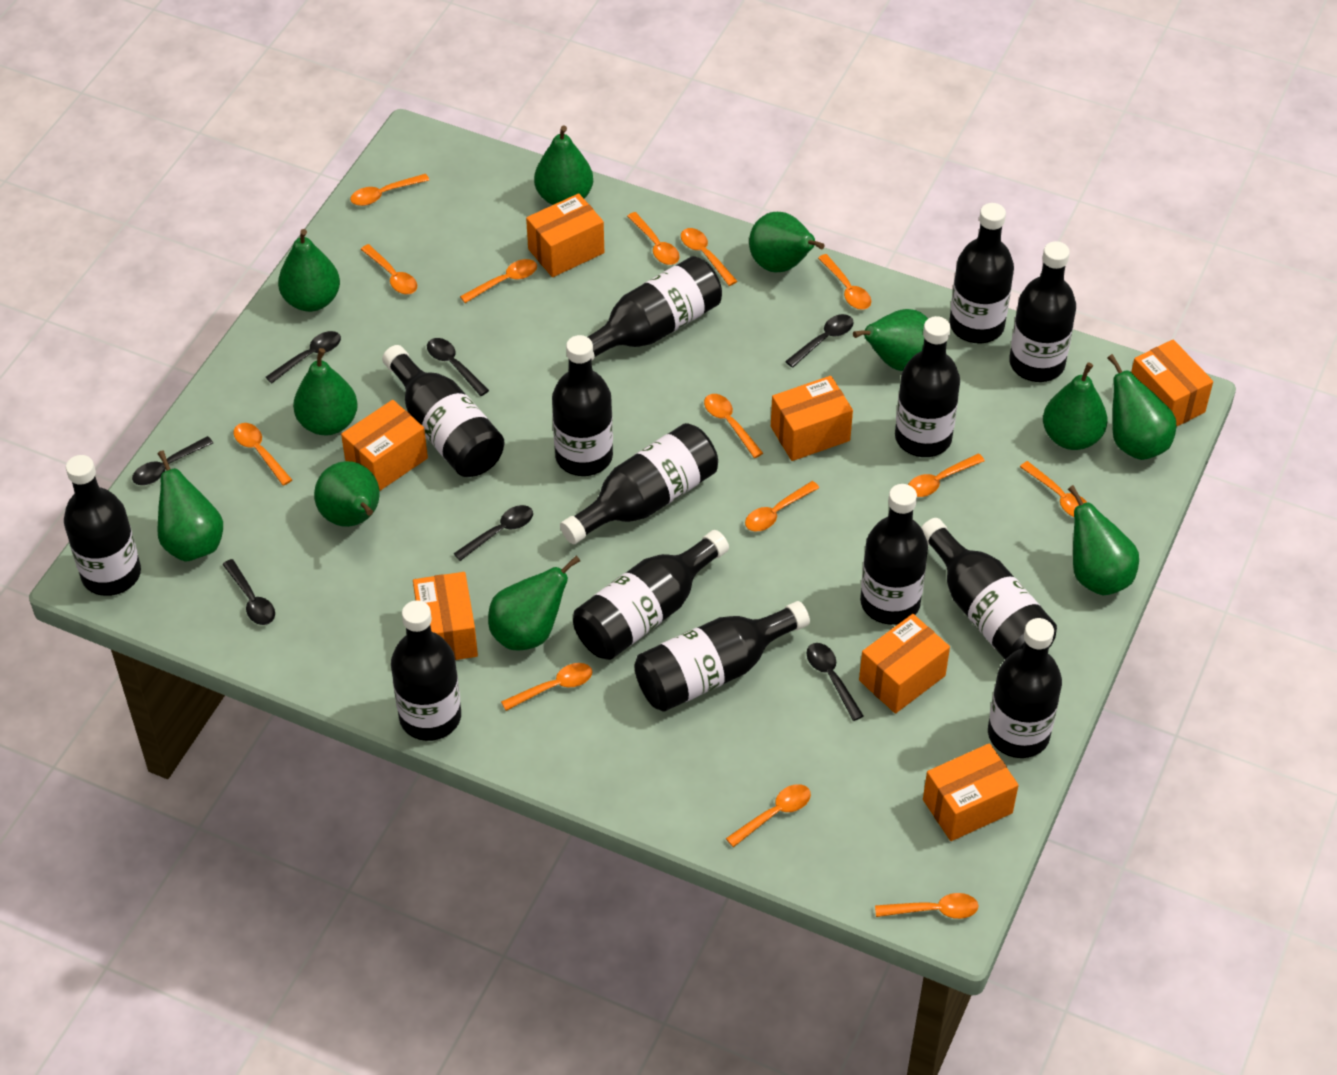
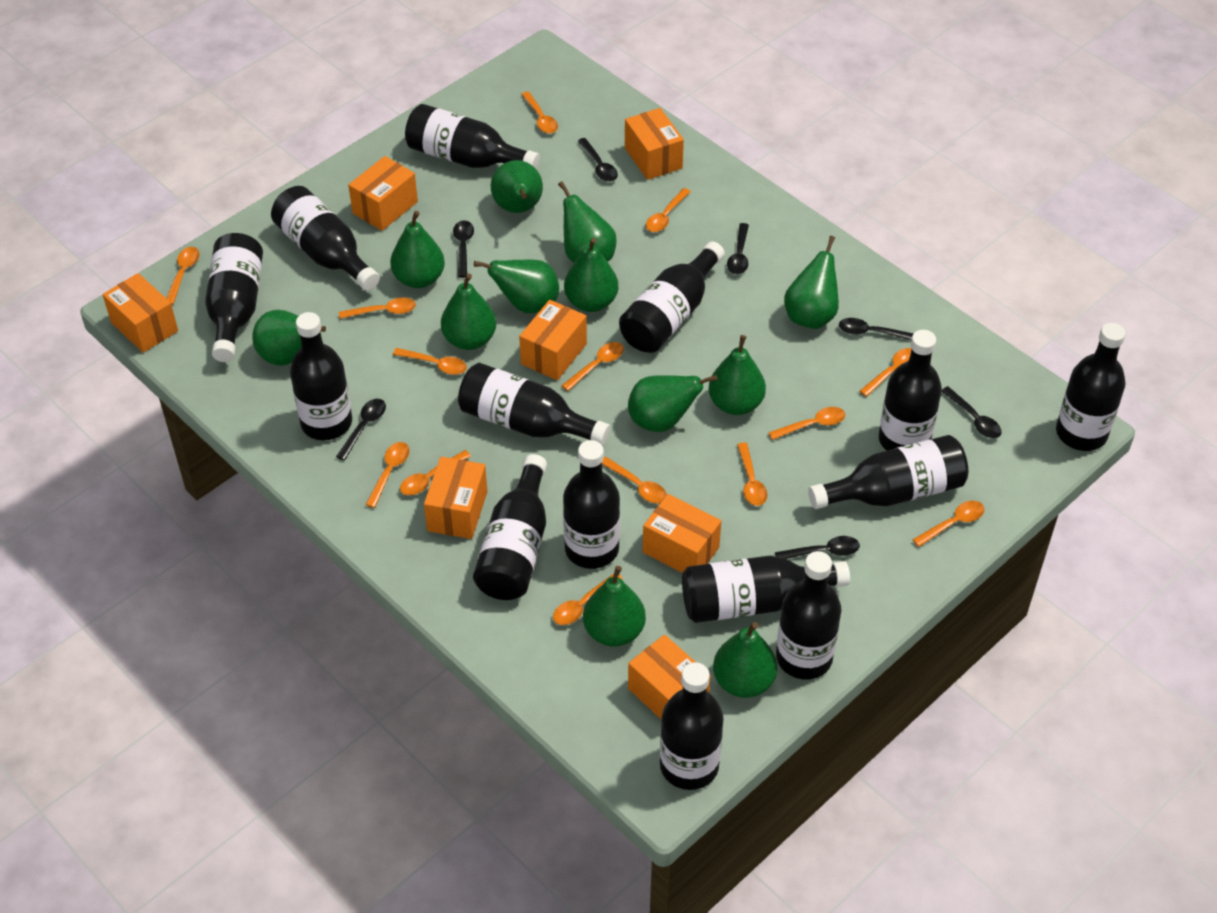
green pear: [157,450,223,561] [278,229,340,312] [293,348,358,436] [314,461,380,527] [488,556,580,651] [534,126,593,205] [749,212,825,272] [853,309,928,371] [1043,362,1107,450] [1068,485,1139,595] [1108,354,1176,460] = 11 -> [252,310,326,366] [390,211,445,288] [441,274,496,350] [474,260,559,313] [491,160,543,213] [558,181,617,263] [564,238,618,312] [583,566,646,647] [628,375,718,432] [709,335,766,415] [713,622,777,698] [784,236,839,329] = 12

